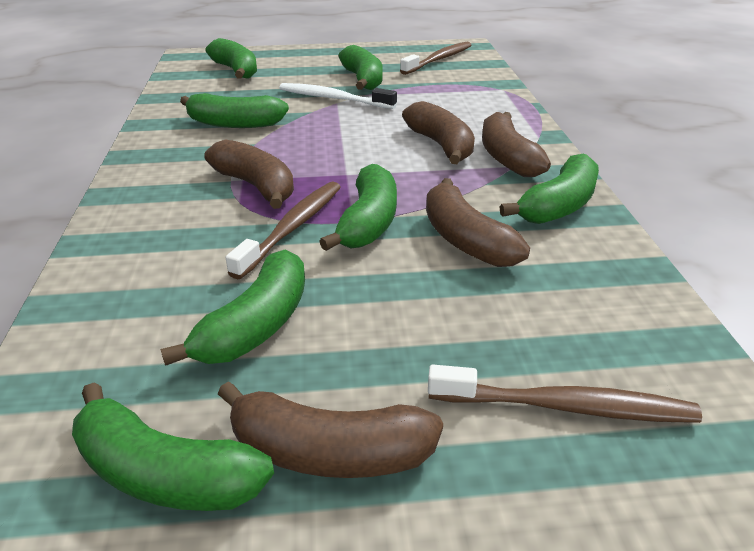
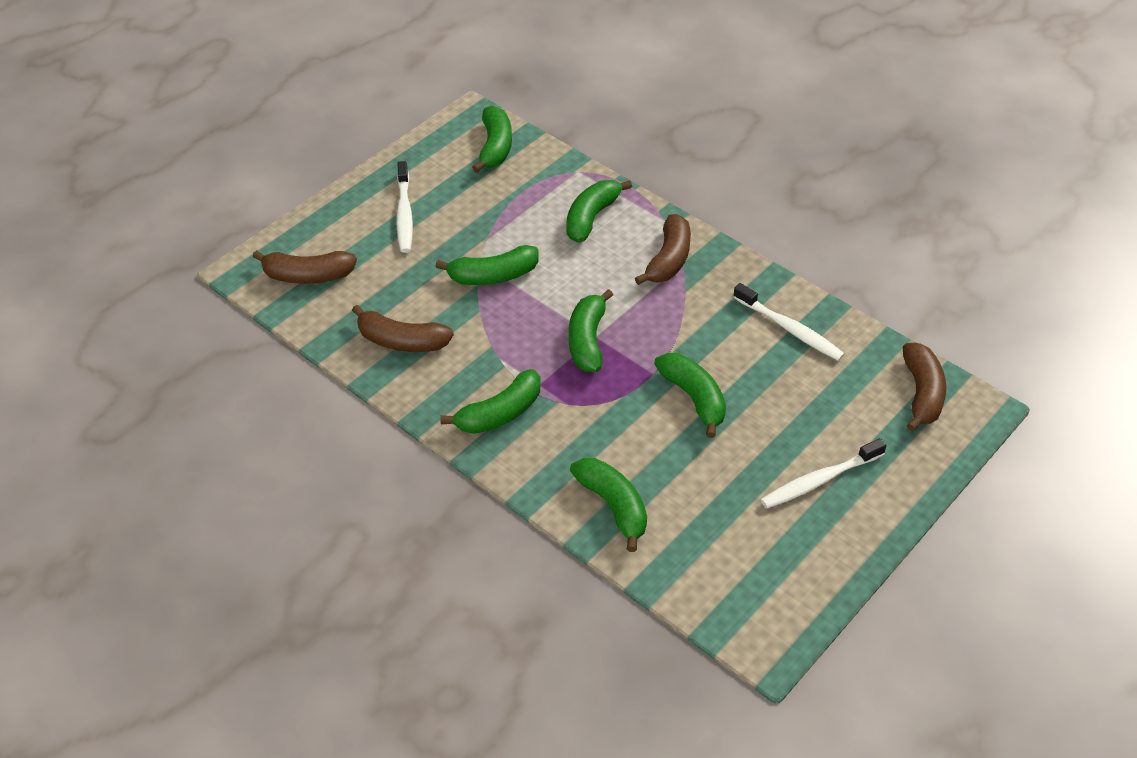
brown banana: [204,139,294,209] [218,381,443,478] [402,101,475,164] [426,178,530,267] [482,112,551,177] = 5 -> [253,250,357,284] [352,305,454,352] [635,214,691,285] [903,343,946,431] = 4
brown toothbrush: [226,181,341,279] [400,42,471,75] [428,365,702,423] = 3 -> none = 0
white toothbrush: [279,83,397,109] = 1 -> [397,161,413,253] [733,283,845,361] [761,438,887,509] = 3

